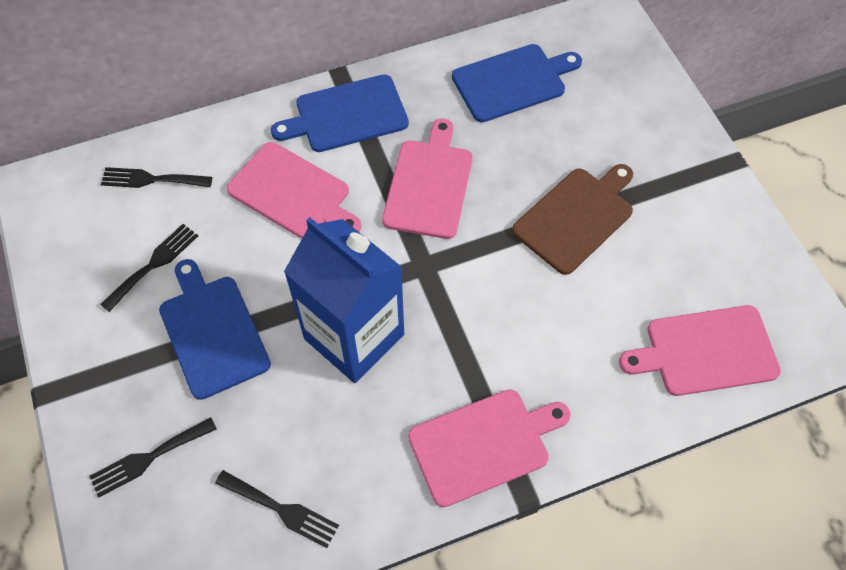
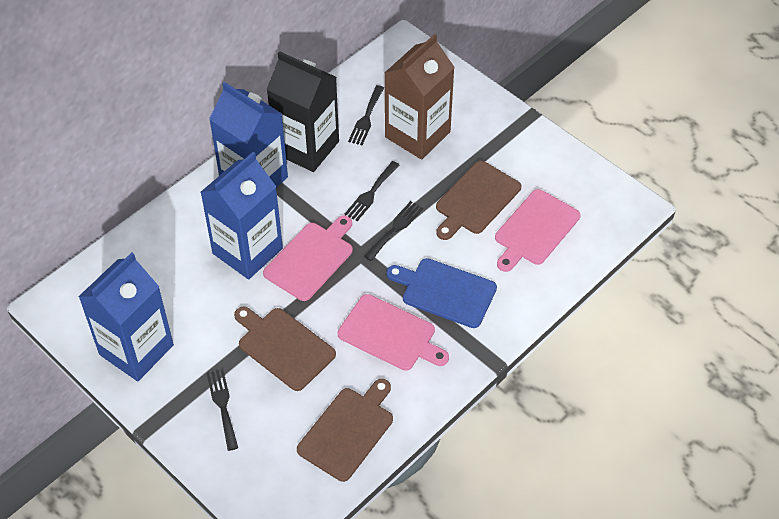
black carton: none = 0 -> [266,51,339,172] = 1
blue carton: [284,217,404,383] = 1 -> [78,252,174,381] [201,152,283,279] [209,82,288,188] = 3
blue cutting board: [159,259,271,400] [271,74,409,152] [452,44,582,122] = 3 -> [386,258,497,328] = 1
brown carton: none = 0 -> [385,34,455,160] = 1
brown cutting board: [512,164,633,275] = 1 -> [234,307,336,391] [297,379,393,482] [436,161,521,240] = 3
pink cutting board: [227,142,361,238] [382,118,473,239] [408,389,570,507] [619,305,781,396] = 4 -> [263,216,353,301] [338,294,449,371] [495,189,581,272] = 3

